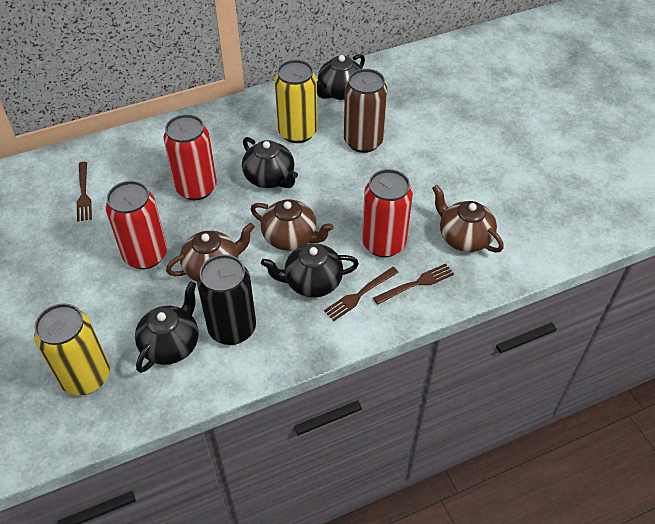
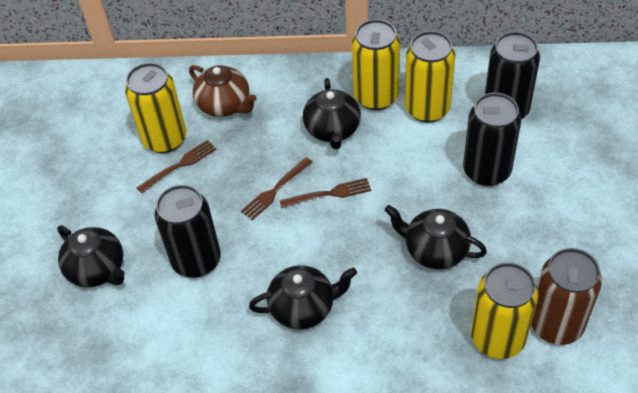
black can: [197,254,256,345] = 1 -> [155,185,221,278] [463,93,521,186] [485,32,540,119] = 3
brown teapot: [166,223,255,281] [251,199,334,250] [432,185,504,253] = 3 -> [189,65,257,117] = 1
red can: [106,181,167,269] [163,114,217,200] [362,169,413,257] = 3 -> none = 0
yellow can: [34,303,110,395] [274,60,317,143] = 2 -> [125,63,186,153] [352,19,400,110] [405,31,455,123] [471,262,538,359] = 4

